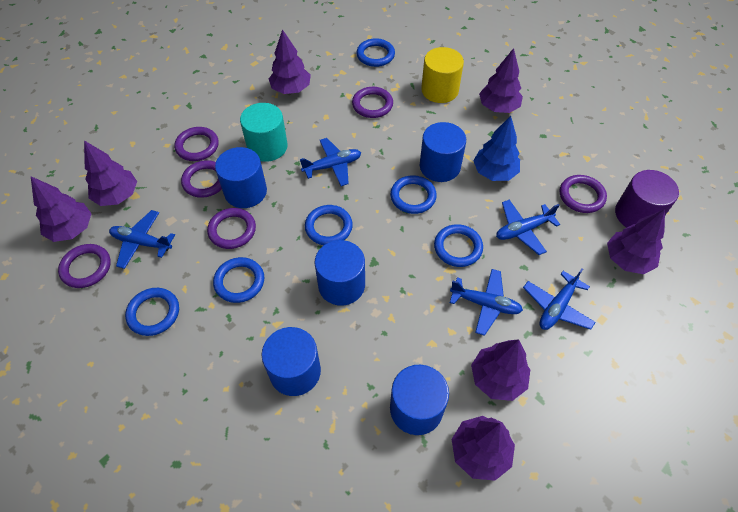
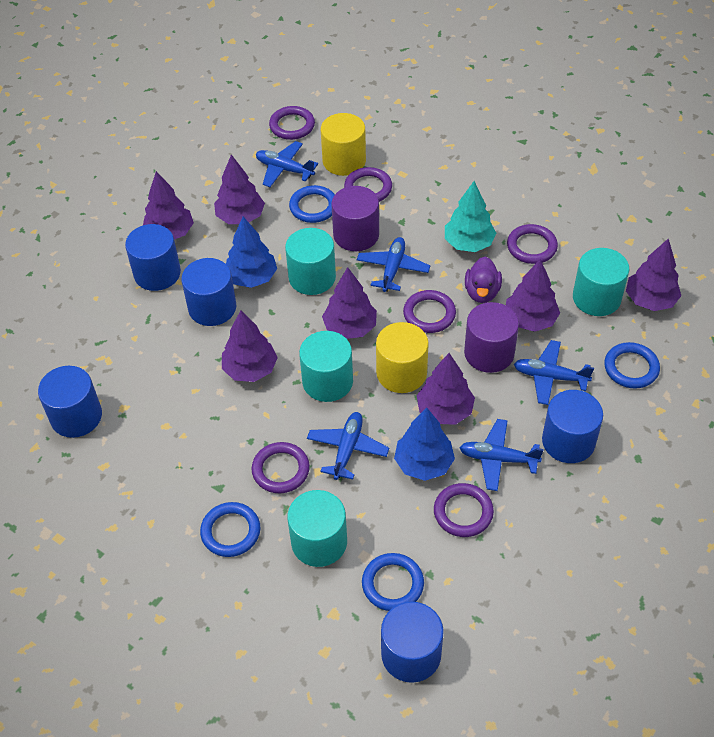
blue ring: [125,288,179,336] [213,257,264,303] [305,205,353,245] [357,38,395,67] [390,175,437,214] [434,224,483,267] = 6 -> [200,502,260,557] [289,185,335,223] [362,553,424,611] [604,342,660,388] = 4
blue tree: [473,116,520,181] = 1 -> [226,217,277,288] [394,407,455,481] = 2
purple cylinder: [615,170,679,227] = 1 -> [331,186,379,251] [464,302,519,373] = 2
purple duck: none = 0 -> [465,257,502,303] = 1
turquoise cylinder: [240,103,288,162] = 1 -> [285,228,336,295] [287,490,347,567] [299,331,353,402] [573,248,629,316] = 4
turquoise tree: none = 0 -> [445,181,496,252] = 1
yellow cylinder: [421,47,464,103] = 1 -> [321,113,366,176] [376,322,429,393] = 2

